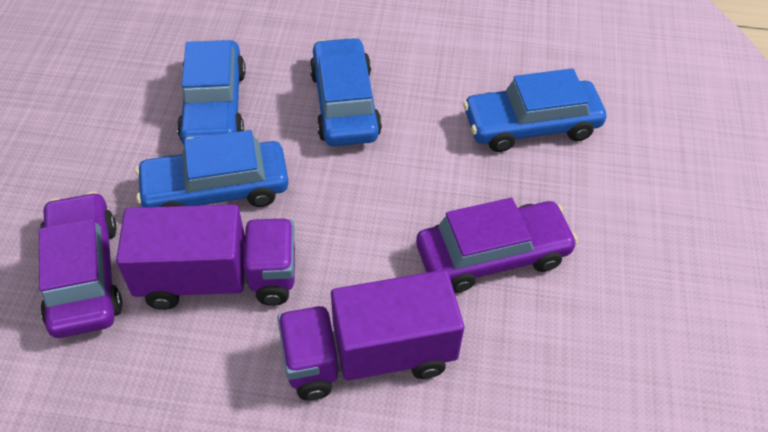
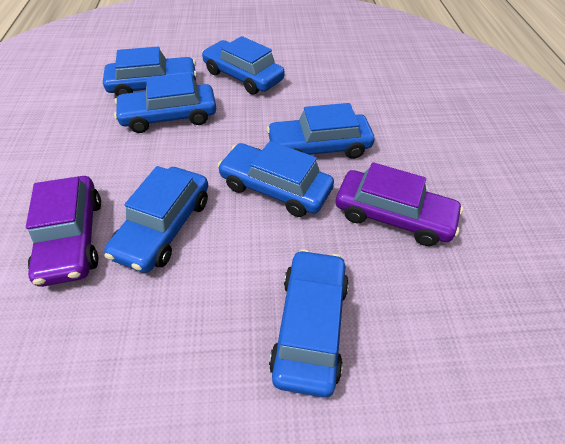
blue car: [135,130,289,207] [177,40,246,146] [310,37,382,146] [463,68,606,152] = 4 -> [103,47,197,97] [104,166,208,273] [114,73,216,133] [202,36,285,95] [217,141,334,217] [267,103,374,159] [269,249,349,398] = 7
purple truck: [116,204,295,310] [277,270,464,401] = 2 -> none = 0

